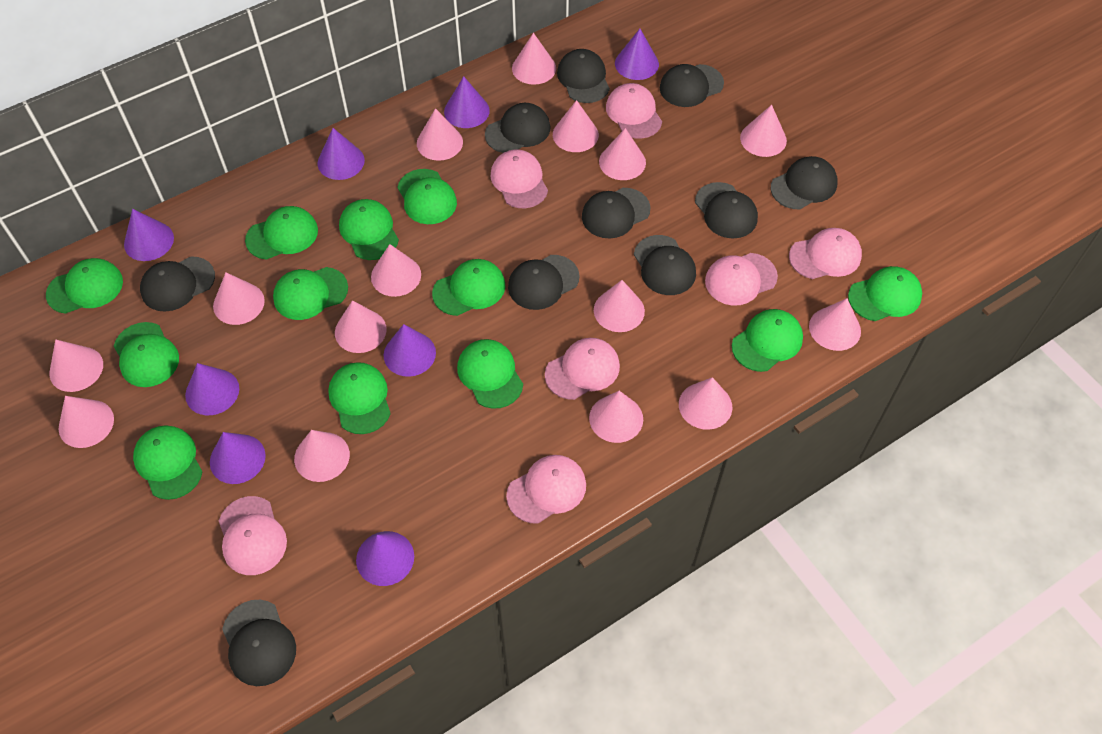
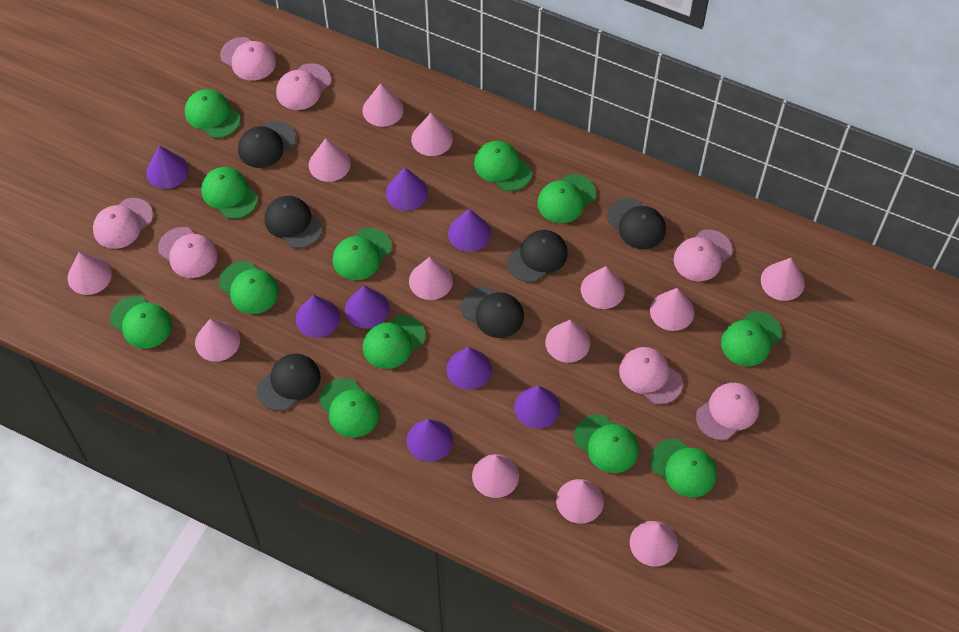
black cap: [140,257,215,312] [222,600,296,686] [485,103,551,153] [508,255,580,310] [557,49,610,103] [582,188,651,239] [634,235,696,295] [660,64,724,107] [695,182,758,239] [771,156,838,209] = 10 -> [238,120,296,168] [257,354,321,411] [265,196,322,248] [461,286,524,338] [507,230,568,282] [607,198,666,249] = 6
pink cone: [49,339,103,392] [59,396,114,448] [213,272,265,325] [294,430,350,482] [335,300,387,353] [371,244,421,297] [417,108,463,161] [512,33,556,85] [553,100,599,152] [589,391,643,443] [594,280,645,332] [599,128,646,180] [679,377,732,430] [740,105,787,157] [809,298,861,351] = 15 -> [68,252,112,295] [195,319,240,362] [309,138,351,182] [362,83,404,127] [409,257,453,300] [411,113,453,156] [472,454,519,498] [545,320,590,363] [556,479,604,524] [581,266,625,309] [630,521,678,567] [650,288,694,331] [761,258,805,301] = 13

